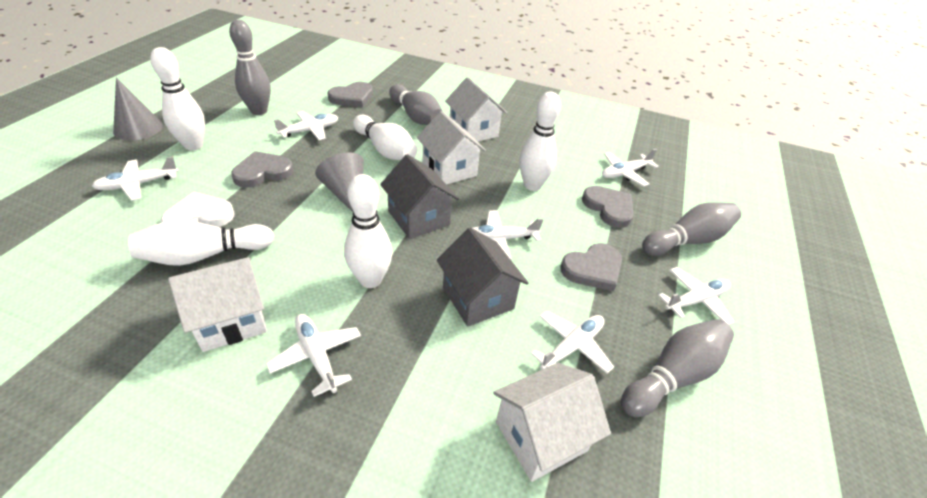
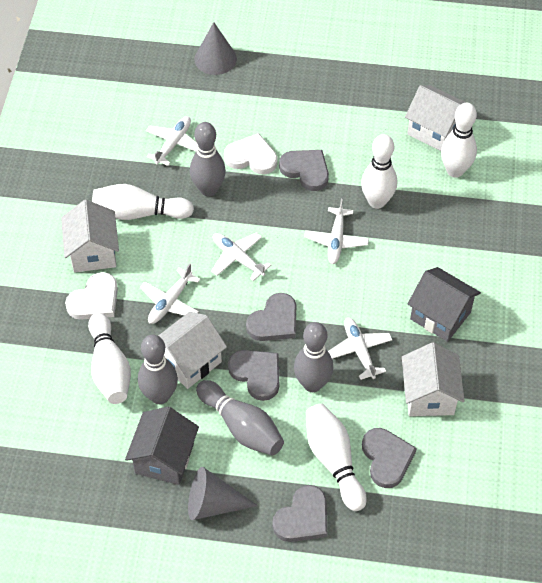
grey heart: [231,151,294,188] [328,82,373,107] [560,243,622,291] [582,186,634,228] = 4 -> [228,350,279,401] [246,293,296,341] [272,485,327,542] [279,150,329,191] [362,428,417,488] = 5
white heart: [160,192,234,227] = 1 -> [65,272,118,320] [224,133,277,174] = 2
white plane: [92,156,179,201] [266,314,361,397] [274,111,339,140] [473,210,543,260] [531,311,614,374] [602,149,659,186] [658,267,734,325] = 7 -> [140,263,200,324] [146,116,198,166] [211,232,271,281] [304,199,369,264] [328,317,392,380] = 5

